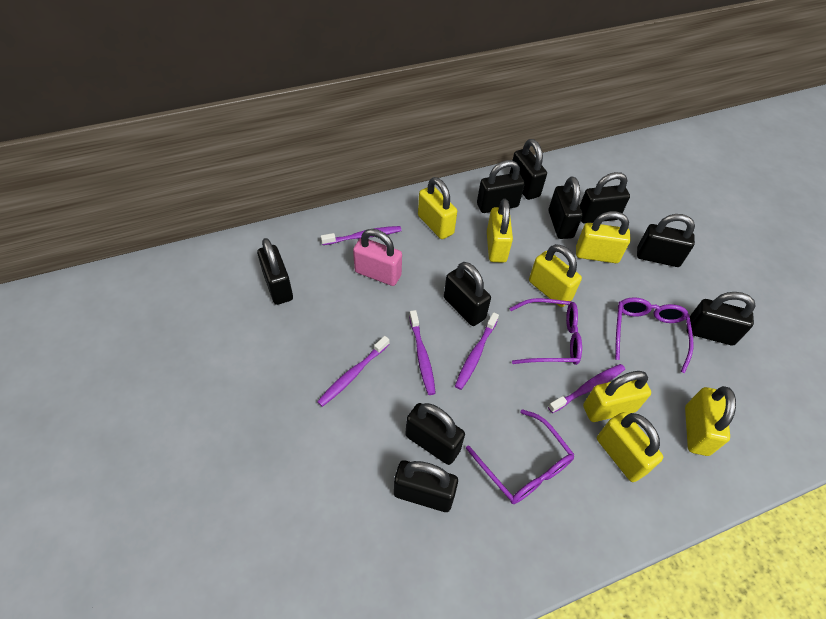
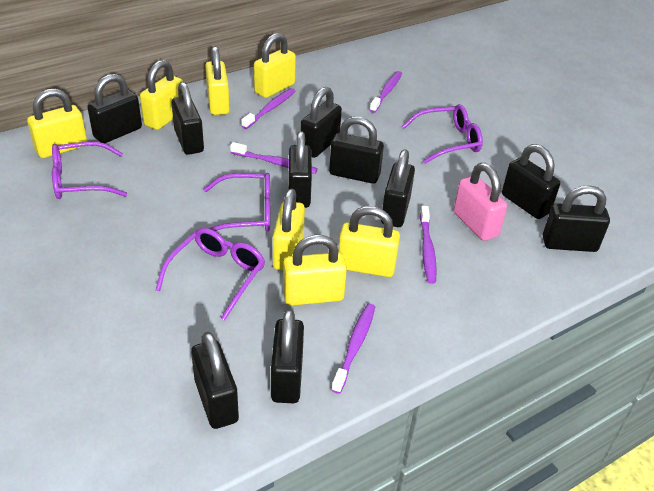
purple glasses: [466,409,574,504] [509,298,582,365] [615,297,693,373] = 3 -> [52,141,127,199] [156,228,265,321] [203,173,270,232] [402,104,483,164] = 4

